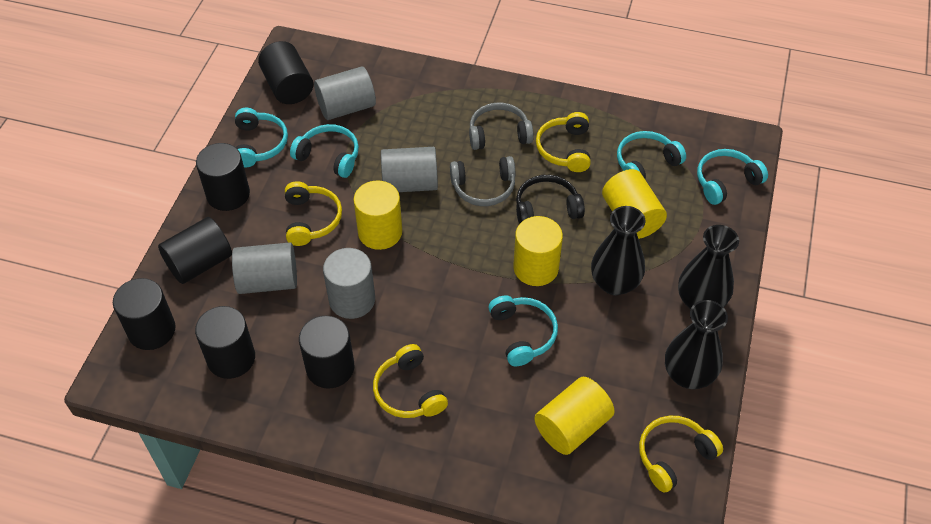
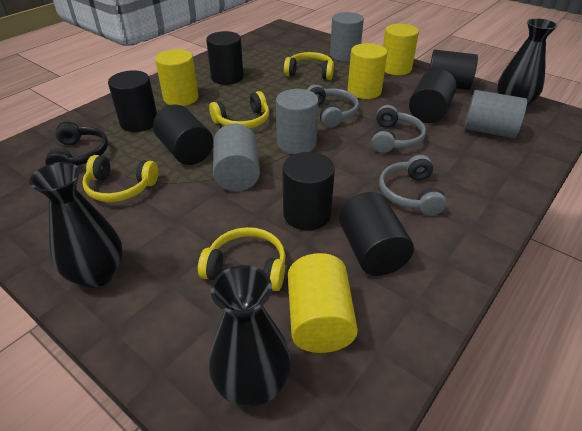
black cylinder: [113,278,176,350] [158,217,232,284] [195,306,255,379] [196,143,250,211] [258,41,313,104] [299,316,355,389] = 6 -> [108,70,157,132] [153,104,213,165] [206,31,244,85] [283,152,335,231] [339,192,414,276] [409,69,457,123] [429,50,478,90] = 7
grey headphones: [450,156,515,206] [469,103,534,150] = 2 -> [307,85,359,128] [371,105,426,153] [379,155,447,216] = 3
turquoise headphones: [235,108,288,168] [290,124,359,178] [488,295,558,366] [617,131,686,179] [697,149,768,205] = 5 -> none = 0

